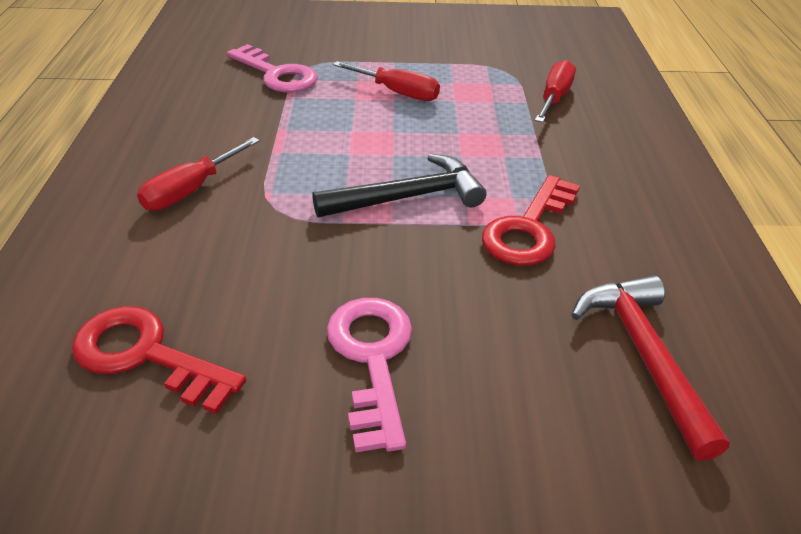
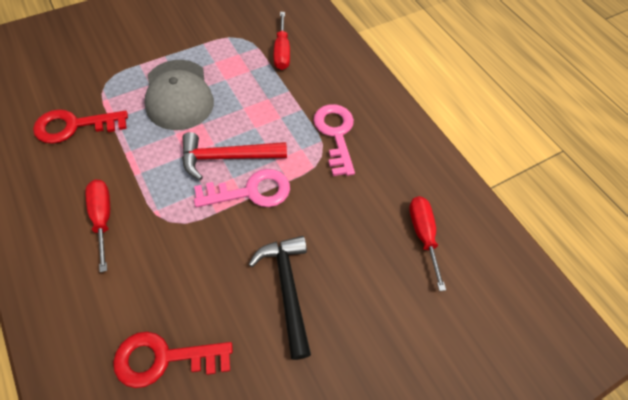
grey cap: none = 0 -> [144,60,214,130] = 1

